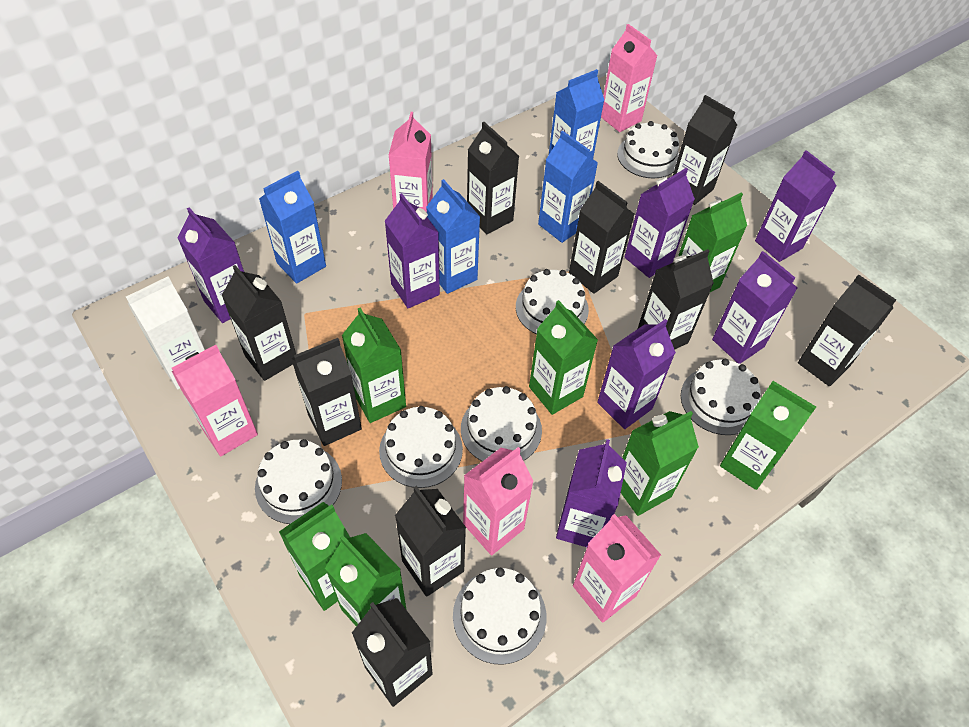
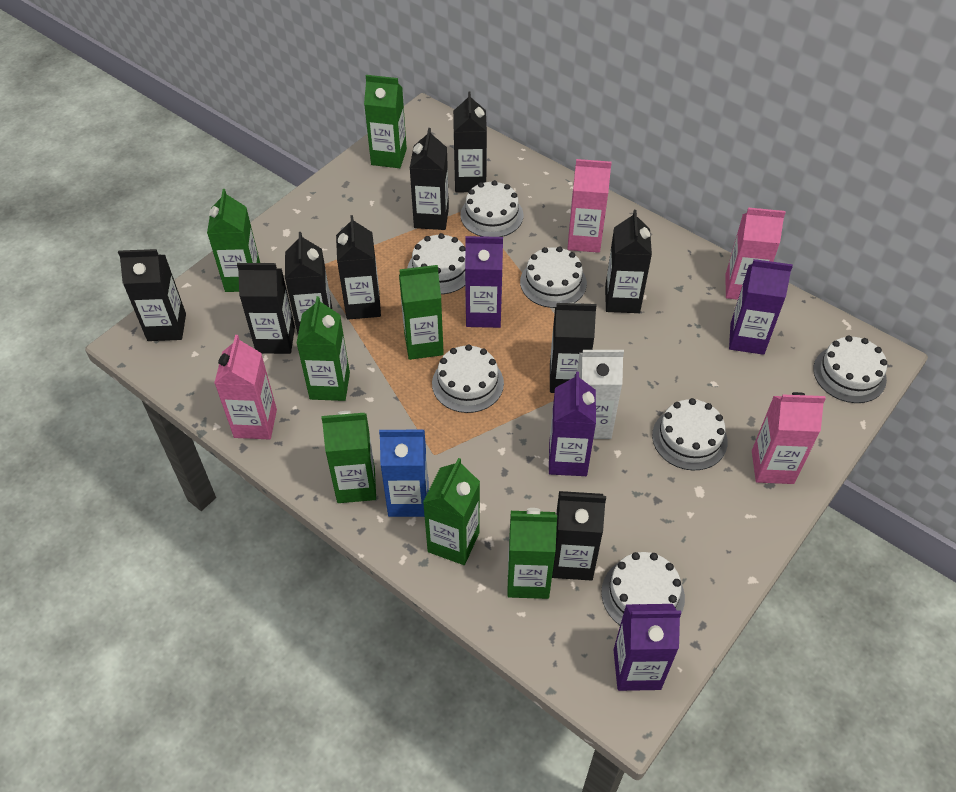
blue carton: [259,171,326,284] [426,179,480,294] [538,130,598,243] [549,69,604,159] = 4 -> [379,430,429,517] = 1
pink carton: [171,345,258,456] [389,112,433,213] [463,447,534,555] [573,514,661,623] [601,24,657,132] = 5 -> [214,335,277,440] [567,159,612,253] [726,207,786,300] [752,392,826,484] = 4
purple carton: [177,207,244,323] [385,193,440,308] [556,439,627,547] [597,319,676,429] [625,168,695,278] [712,251,797,364] [755,150,836,262] = 7 -> [465,236,503,328] [549,372,596,476] [613,604,681,691] [729,259,793,355] = 4

